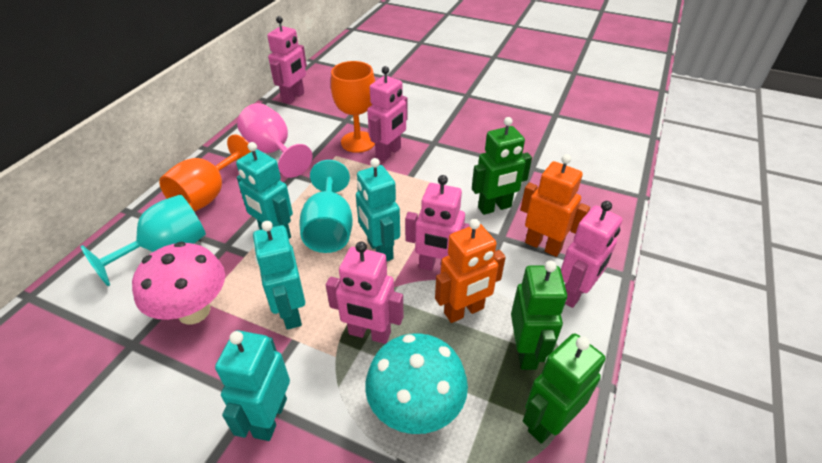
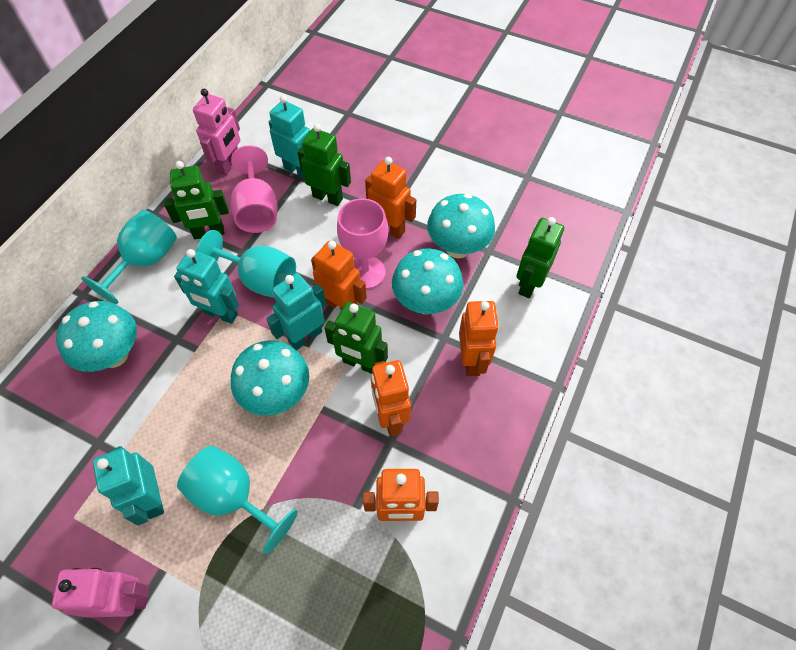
green robot: [472,117,532,215] [511,260,567,370] [523,333,605,444] = 3 -> [164,161,229,239] [297,124,351,206] [325,302,388,374] [516,217,564,298] = 4
orange goblet: [159,134,252,212] [331,61,375,153] = 2 -> none = 0
orange robot: [435,219,506,323] [520,154,590,257] = 2 -> [311,241,367,310] [363,469,439,521] [365,157,416,239] [371,360,411,436] [459,301,499,376] = 5
pink goblet: [237,103,312,178] = 1 -> [231,145,277,233] [337,198,388,289] = 2
pink mushroom: [132,242,225,324] = 1 -> none = 0
pink robot: [267,16,307,104] [326,241,403,344] [367,66,408,162] [405,175,470,272] [561,201,622,308] = 5 -> [52,568,150,618] [193,89,240,176] = 2
turquoise goblet: [80,194,206,286] [299,160,353,253] = 2 -> [81,210,177,304] [177,446,298,554] [196,230,296,298] = 3
turquoise mushroom: [365,333,468,434] = 1 -> [56,301,137,372] [231,340,309,416] [392,248,464,314] [427,194,495,258] = 4

